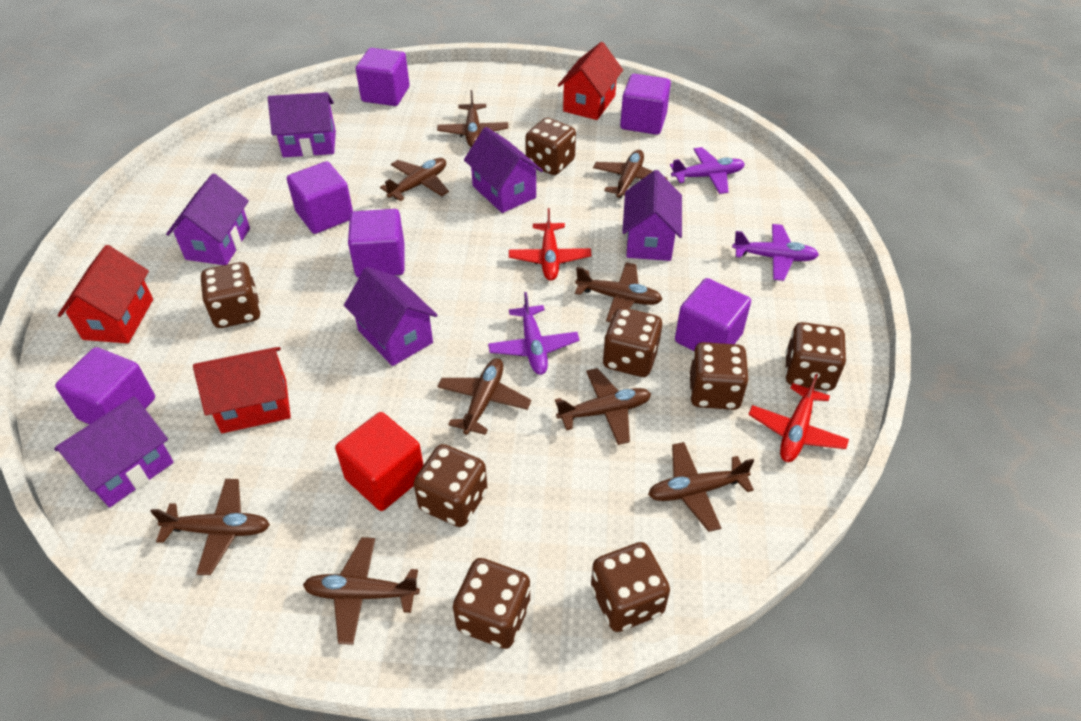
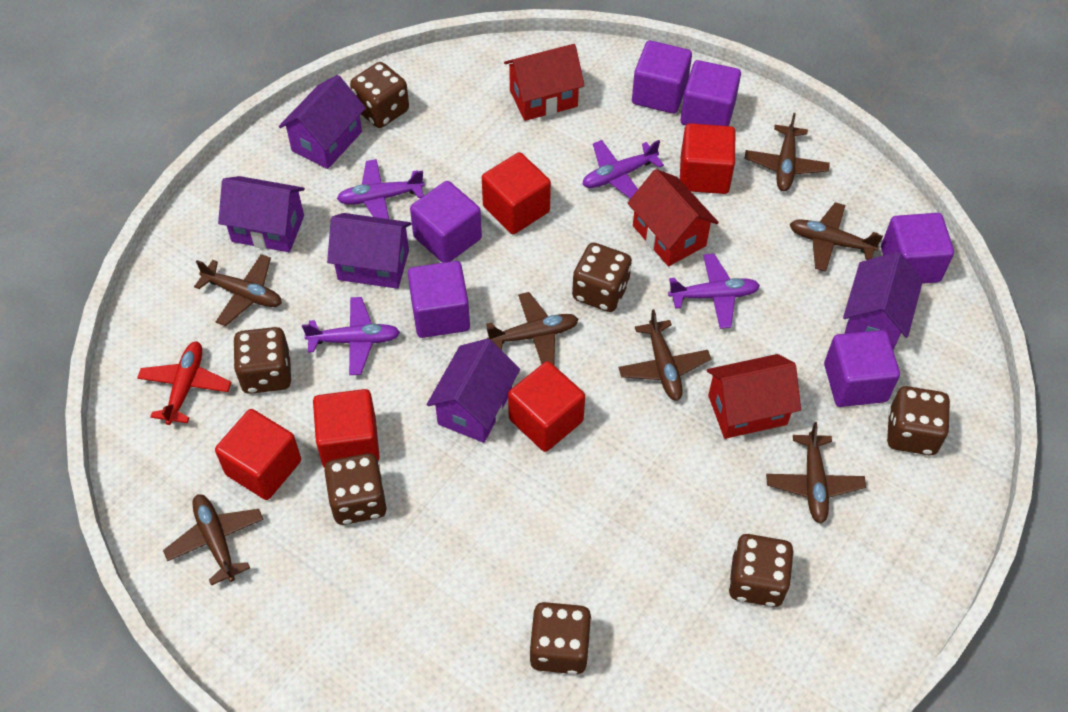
brown dice: [200,262,261,328] [413,444,487,527] [453,558,530,649] [525,118,576,175] [591,542,670,632] [603,308,662,377] [690,342,749,410] [785,322,846,391] = 8 -> [233,327,291,394] [324,453,387,525] [350,62,409,128] [529,602,592,674] [572,243,632,312] [728,534,794,607] [887,386,950,455] = 7
brown plane: [150,479,270,575] [303,537,420,645] [380,158,449,201] [437,90,508,147] [437,358,531,435] [555,368,651,445] [575,262,663,322] [593,150,668,198] [648,442,754,532] = 9 -> [163,494,264,586] [194,254,282,326] [486,292,578,365] [618,309,711,401] [744,113,830,191] [766,422,866,524] [790,202,883,272] = 7
purple house: [54,396,174,507] [166,174,250,265] [268,92,336,157] [344,267,438,366] [464,127,543,213] [622,170,682,261] = 6 -> [218,176,305,252] [279,75,366,169] [327,213,411,289] [427,339,520,443] [843,252,923,350] = 5
purple plane: [488,292,580,375] [670,147,745,194] [732,224,819,281] = 3 -> [302,297,400,375] [337,159,425,219] [582,140,664,199] [668,254,760,329] = 4
red cube: [335,412,423,511] = 1 -> [215,409,301,500] [313,389,380,468] [482,152,551,234] [508,361,585,452] [680,123,735,194] = 5
red plane: [509,208,591,281] [748,374,849,462] = 2 -> [137,341,232,425] = 1

